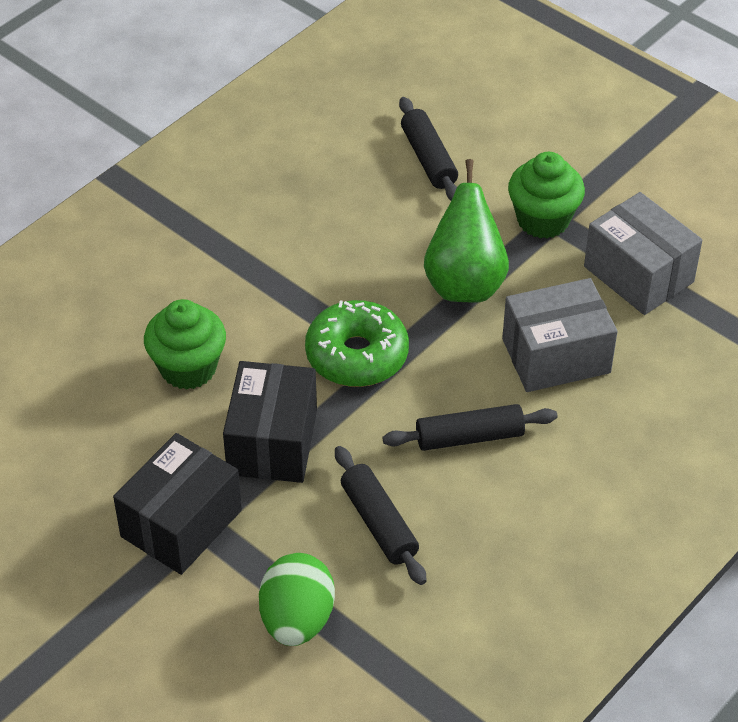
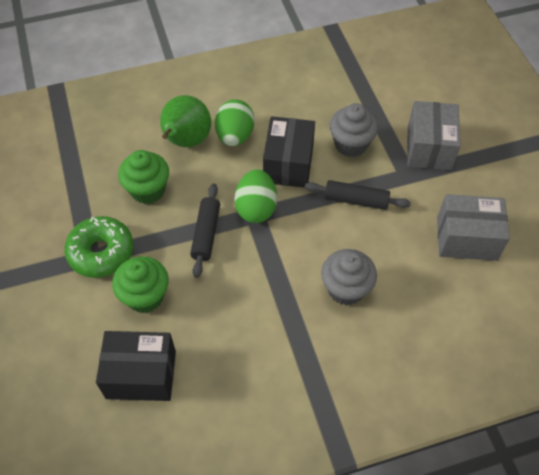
black rolling pin: [335,446,427,585] [383,404,557,451] [399,97,458,200] = 3 -> [190,184,220,278] [305,180,411,210] = 2
green egg: [259,553,335,646] = 1 -> [215,99,255,146] [234,169,277,223] = 2
grey cupcake: none = 0 -> [321,249,377,305] [330,103,378,157] = 2

